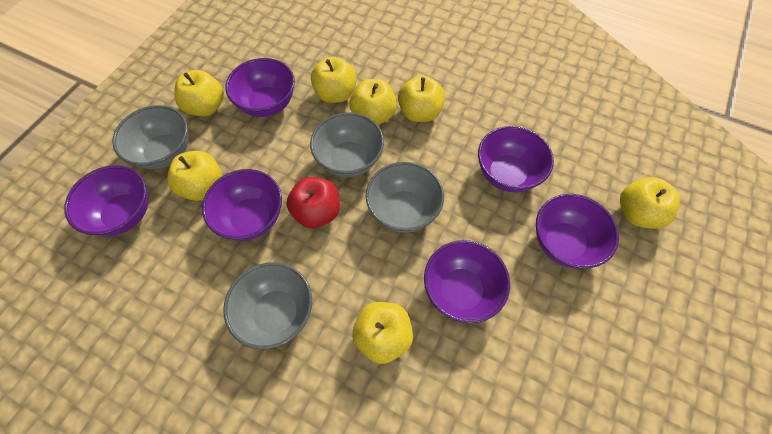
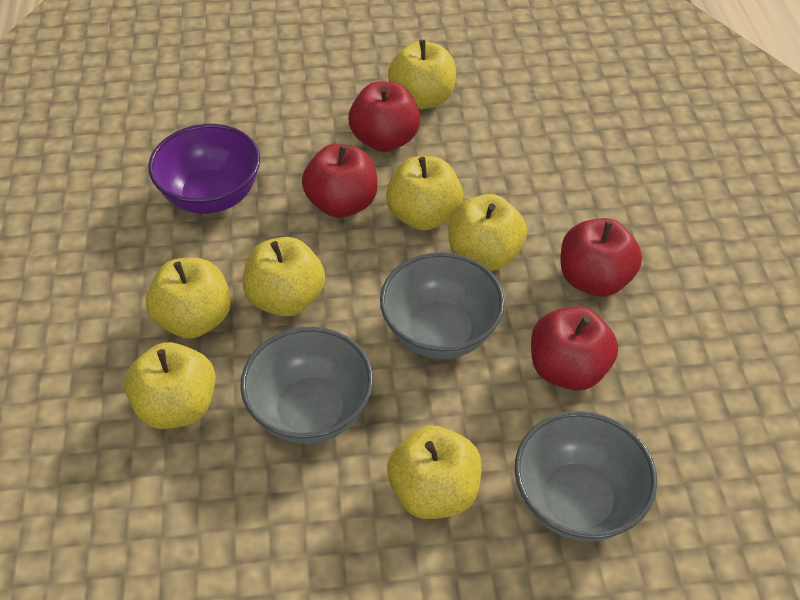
grey bowl: [112,105,189,169] [223,262,312,349] [310,112,384,177] [366,162,444,233] = 4 -> [240,327,373,444] [380,252,505,359] [515,411,657,542] = 3
purple bowl: [64,165,149,237] [202,169,282,241] [225,58,295,117] [424,240,510,323] [478,126,554,192] [536,194,619,269] = 6 -> [148,124,260,214] = 1
red apple: [286,177,340,228] = 1 -> [302,144,378,218] [348,81,420,152] [531,306,618,391] [560,218,642,296] = 4

